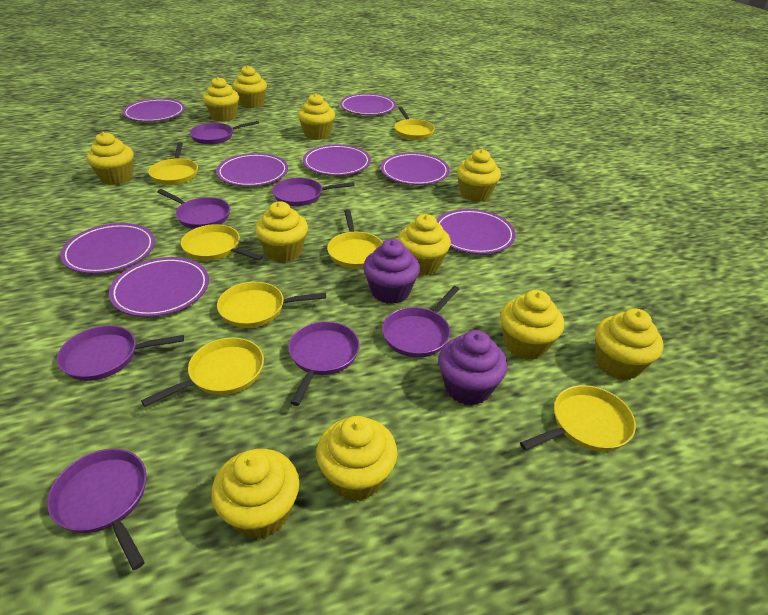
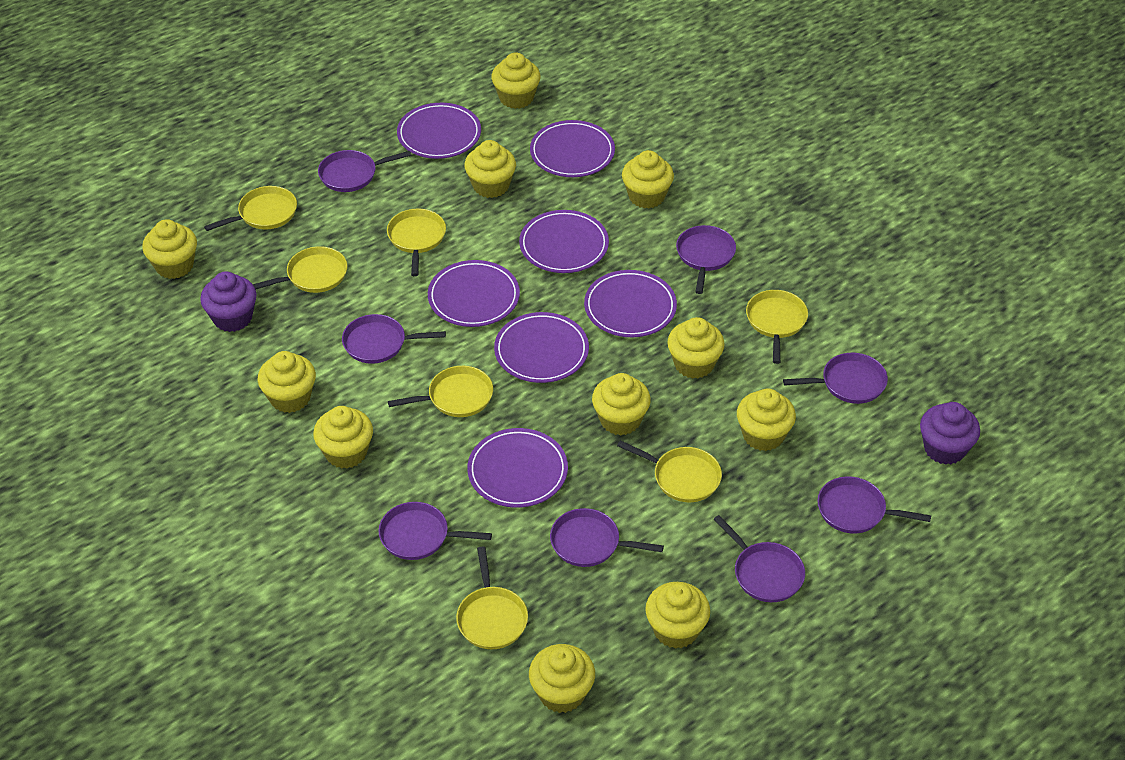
purple pan: [47,449,147,570] [57,325,184,381] [157,189,230,229] [190,121,259,145] [272,178,355,206] [288,321,360,406] [382,286,459,358] = 7 -> [318,150,411,192] [342,314,446,364] [379,502,492,560] [550,508,664,567] [676,225,736,294] [713,515,805,602] [783,353,888,404] [817,476,931,534] = 8
purple plate: [60,223,155,274] [109,257,209,317] [123,99,185,122] [216,153,288,186] [303,145,371,176] [340,94,396,115] [381,153,449,185] [437,209,516,254] = 8 -> [397,103,481,159] [428,260,520,327] [467,428,568,508] [494,312,589,383] [519,210,609,273] [530,120,615,177] [584,270,677,337] = 7

